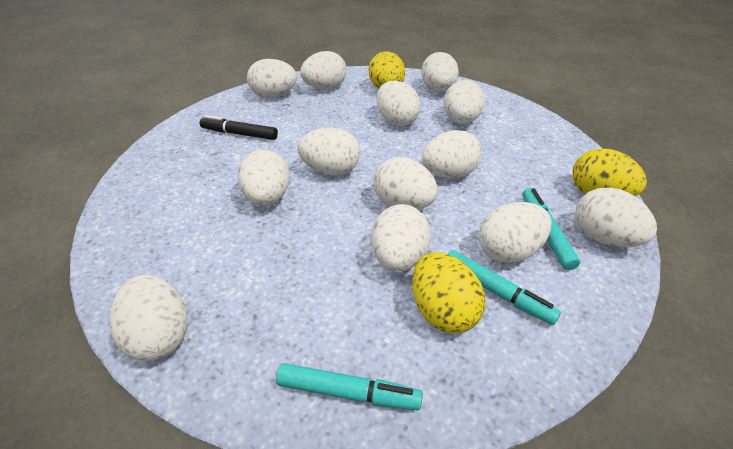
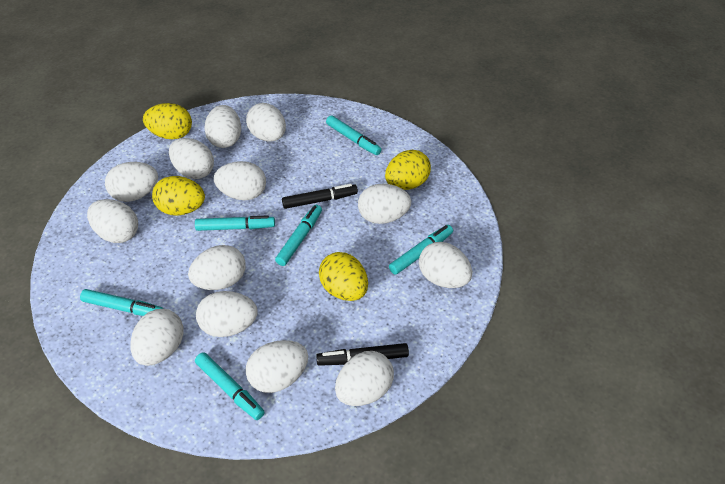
black marker: [200,115,278,140] = 1 -> [282,184,358,209] [316,343,409,366] = 2
turquoise marker: [276,363,423,411] [448,250,561,325] [522,188,580,270] = 3 -> [80,289,164,316] [195,215,275,231] [195,352,265,420] [275,205,322,266] [326,116,382,155] [389,225,453,275] = 6
yellow egg: [369,51,405,88] [412,252,485,334] [573,149,647,196] = 3 -> [143,103,192,139] [152,176,205,216] [319,252,368,301] [385,150,431,190] = 4

